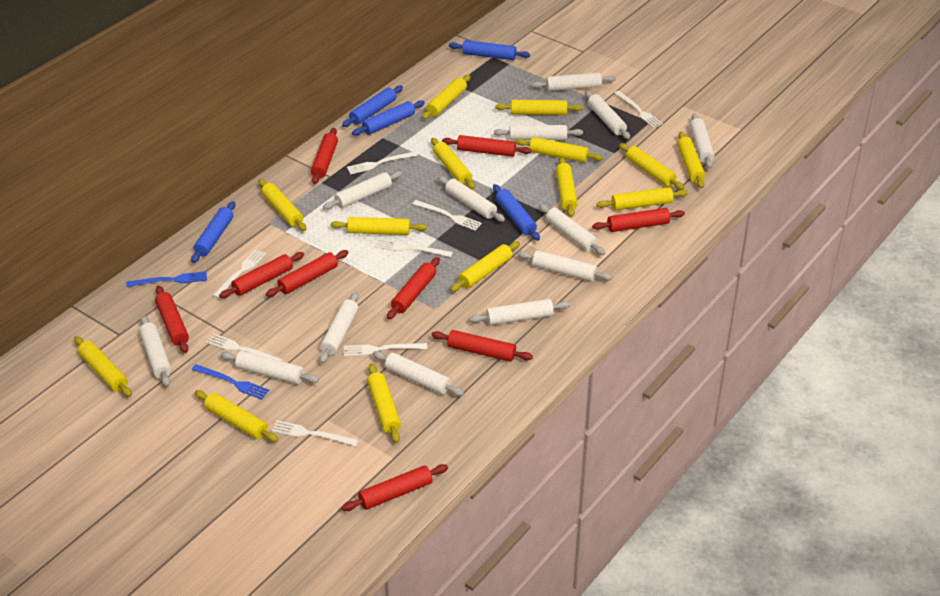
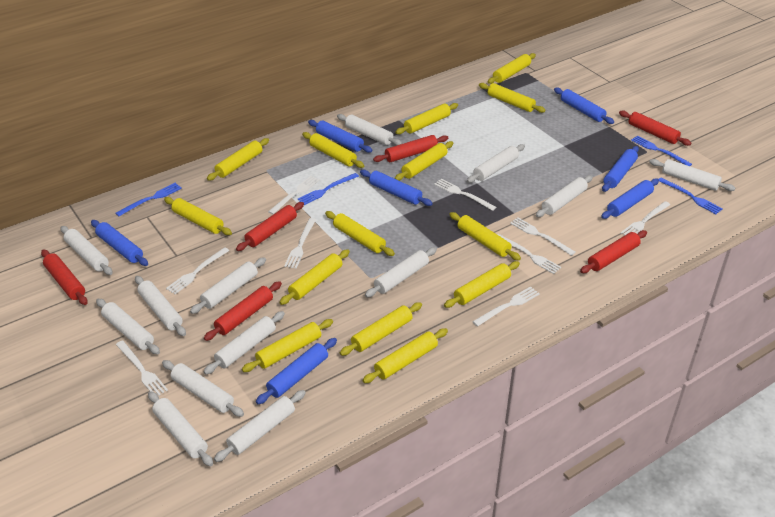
blue fork: [126,271,207,287] [192,364,270,400] = 2 -> [115,183,182,216] [297,173,359,205] [631,135,692,166] [659,177,723,214] = 4
blue rolling pin: [191,201,235,263] [342,86,403,127] [352,100,425,136] [449,40,530,60] [493,184,540,241] = 5 -> [91,220,148,266] [256,338,337,404] [308,120,372,153] [360,170,433,206] [554,88,614,124] [601,178,659,219] [602,146,639,192] = 7
red rolling pin: [155,286,189,353] [219,252,304,298] [266,250,349,297] [311,128,338,184] [342,464,448,511] [387,257,440,319] [431,330,533,362] [442,135,531,157] [592,208,685,232] = 9 -> [41,249,87,305] [204,281,282,341] [236,202,304,251] [373,135,448,162] [580,230,647,273] [619,110,691,146] = 6
white fork: [206,333,283,361] [213,249,266,298] [271,420,358,446] [344,343,427,356] [347,151,418,174] [375,239,453,257] [413,200,482,231] [614,91,663,128] = 8 -> [116,340,168,395] [166,247,229,294] [268,176,320,214] [284,218,316,269] [434,179,496,211] [472,286,540,326] [497,234,561,274] [510,217,575,256] [621,201,670,236] = 9

